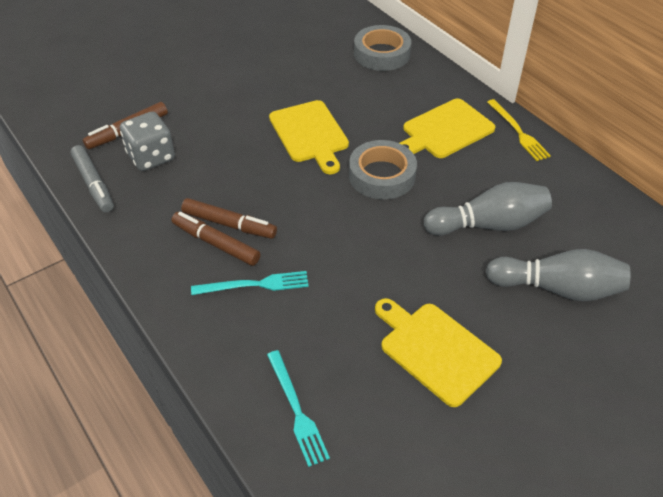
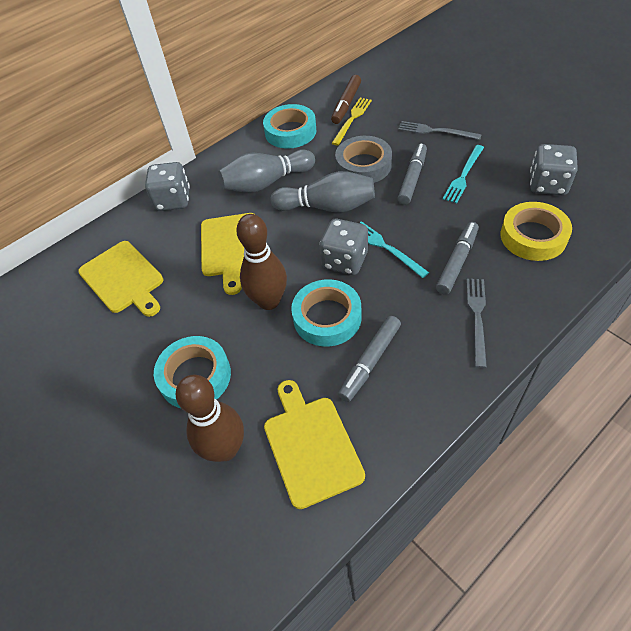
brown bowling pin: none = 0 -> [176,375,244,462] [236,214,287,310] = 2
brown marker: [83,102,168,149] [172,212,260,266] [181,198,277,239] = 3 -> [331,75,361,124] = 1
grey dice: [120,112,175,171] = 1 -> [145,162,190,211] [320,219,368,275] [530,144,578,195] = 3
grey fork: none = 0 -> [398,121,482,140] [466,279,487,368] = 2
grey marker: [71,145,114,213] = 1 -> [338,316,401,402] [398,144,427,205] [436,222,479,295] = 3
grey tape: [349,140,417,200] [354,25,411,71] = 2 -> [335,136,392,183] = 1
turquoise tape: none = 0 -> [154,336,231,409] [263,104,316,149] [291,279,362,347] = 3
yellow tape: none = 0 -> [501,202,572,261] = 1

